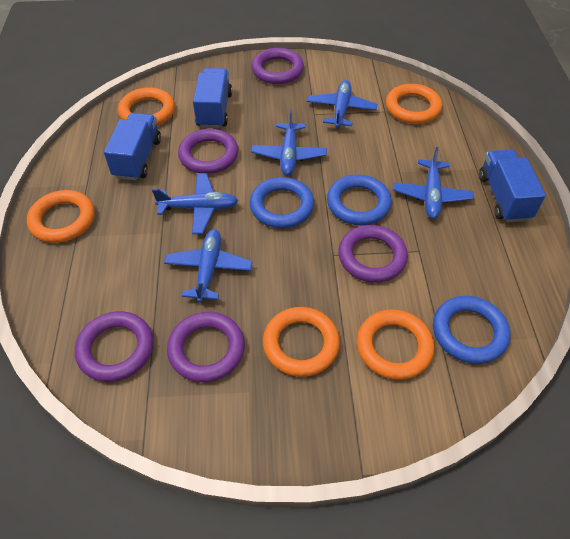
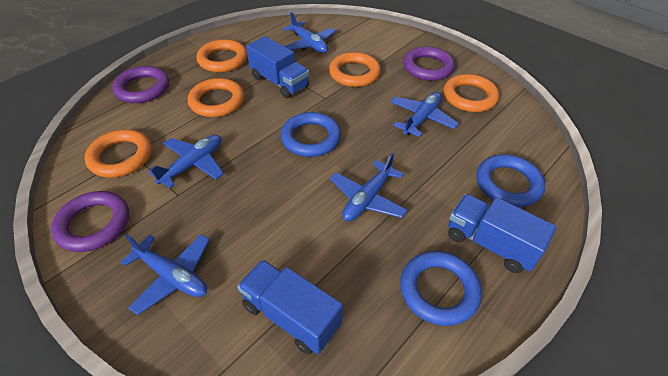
purple ring: [75,311,153,382] [167,312,245,382] [178,129,238,174] [251,48,304,84] [338,225,408,283] = 5 -> [51,191,129,252] [112,66,169,103] [403,47,455,81] = 3

